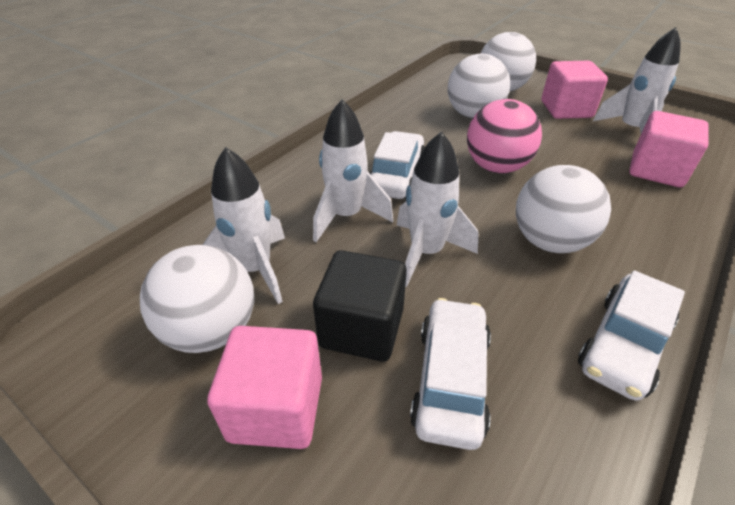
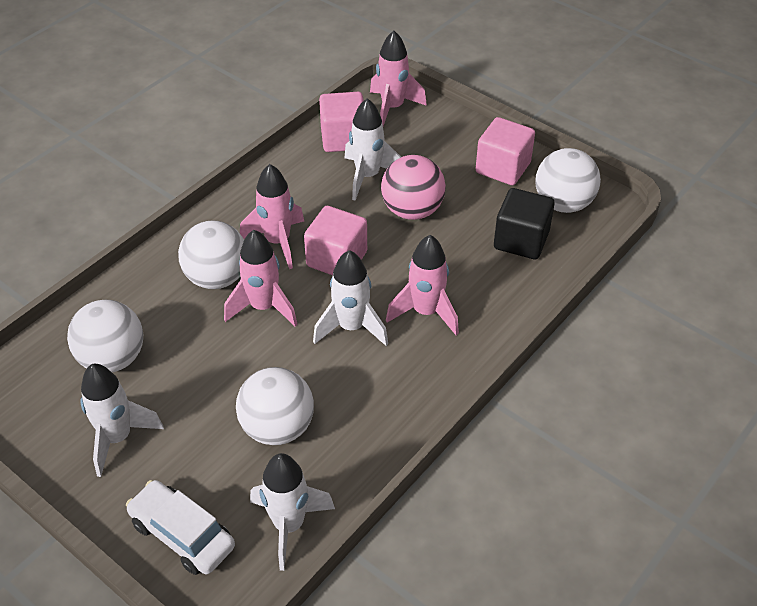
pink rocket: none = 0 -> [224,230,298,327] [240,164,304,269] [370,31,427,126] [386,235,459,335] = 4
white car: [369,131,425,199] [410,298,491,450] [578,270,685,401] = 3 -> [126,480,235,575] = 1

